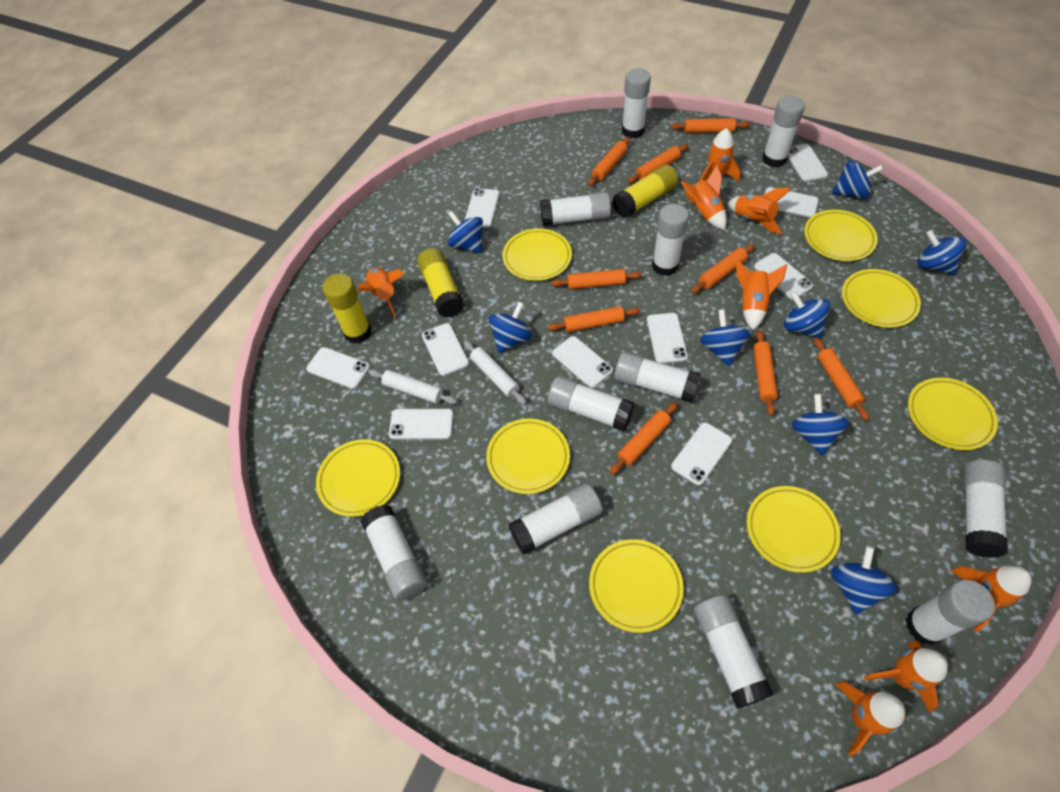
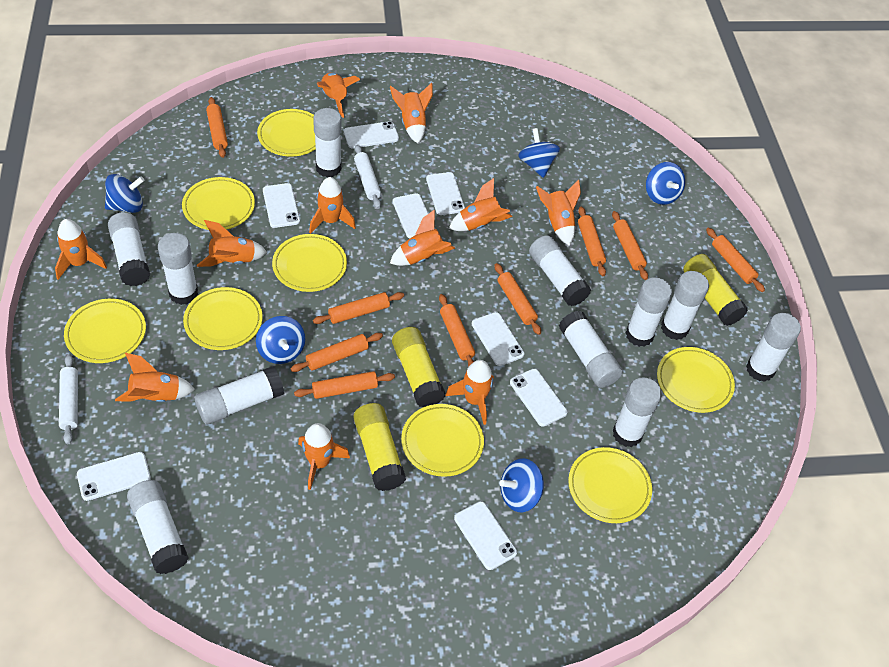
blue spinning top: [448,211,483,253] [489,302,532,353] [700,309,750,366] [784,291,830,339] [791,394,849,455] [831,546,897,614] [832,160,883,199] [918,230,966,275] = 8 -> [105,174,144,213] [256,316,305,364] [499,458,544,512] [518,128,560,178] [646,162,685,205] = 5
orange rocket: [358,267,405,317] [681,165,727,230] [700,128,740,182] [728,188,791,235] [736,260,787,330] [835,681,907,756] [864,641,948,712] [950,565,1032,632] = 8 -> [55,219,107,280] [115,353,195,402] [197,220,267,267] [298,423,350,490] [309,177,356,234] [317,73,360,118] [390,83,433,144] [390,210,455,266] [445,360,494,425] [449,178,512,231] [536,180,581,246] = 11
white phone: [306,347,370,389] [389,409,454,439] [422,323,469,376] [465,188,500,227] [552,336,613,388] [647,313,688,363] [671,422,732,485] [754,253,813,300] [765,187,819,217] [788,144,828,182] = 10 -> [77,452,151,501] [263,183,300,228] [344,121,399,148] [392,193,429,238] [426,172,465,215] [454,501,517,570] [472,312,524,366] [510,369,568,427] = 8

